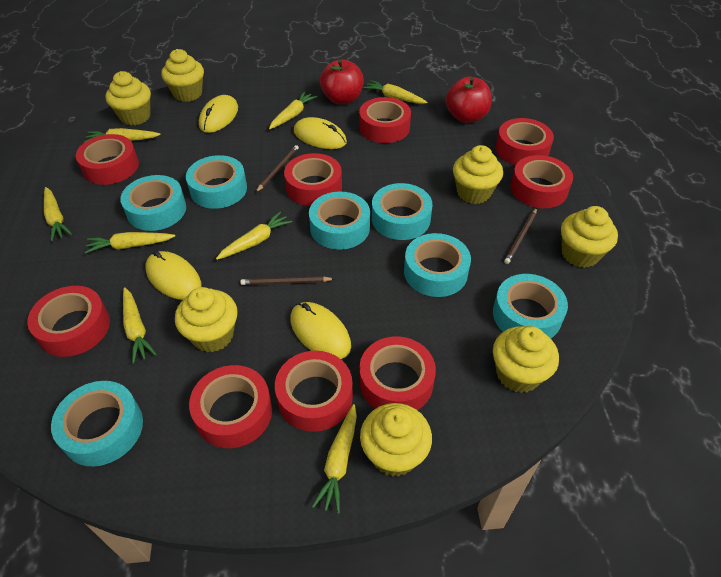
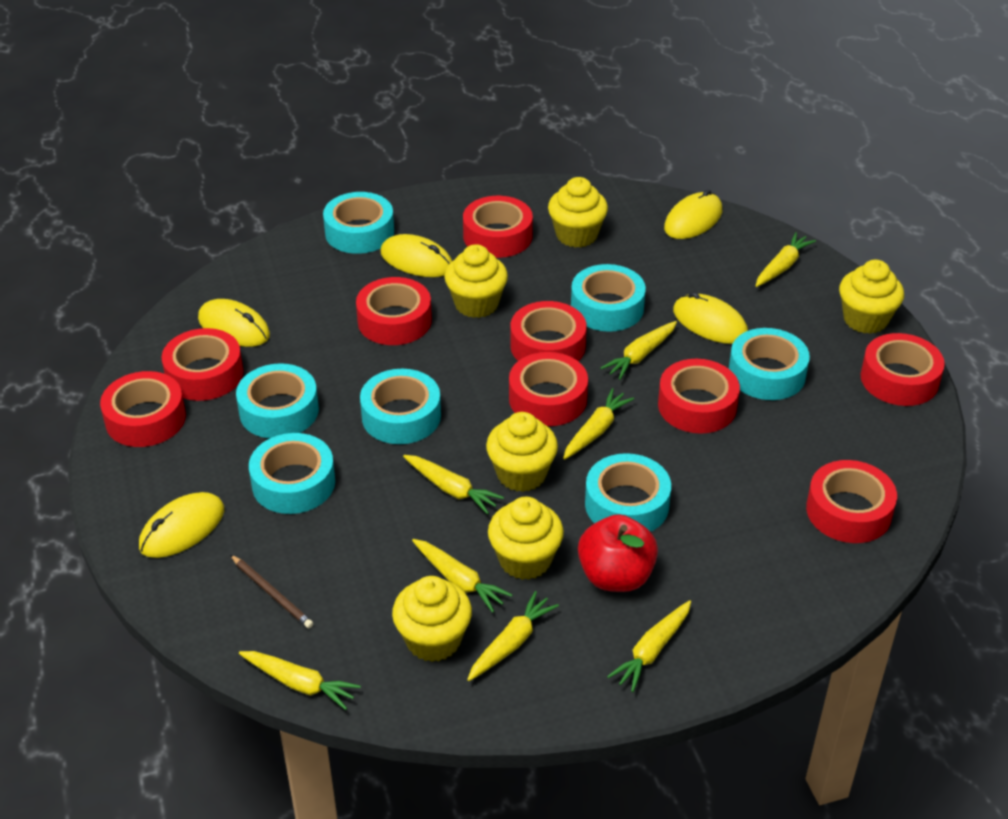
brown pencil: [240,276,334,285] [256,145,299,192] [504,208,537,264] = 3 -> [230,555,313,628] = 1
red apple: [320,59,364,105] [446,77,492,123] = 2 -> [578,514,658,592] = 1
yellow cupcake: [106,71,151,125] [161,49,204,102] [175,287,238,353] [360,403,432,477] [453,145,503,204] [493,326,559,393] [561,206,618,268] = 7 -> [392,576,472,662] [444,244,508,318] [486,412,558,492] [488,496,564,580] [548,177,608,248] [839,260,904,334] = 6
yellow mouse: [145,251,202,300] [199,95,238,133] [291,302,351,359] [294,117,347,149] = 4 -> [139,492,224,558] [198,299,270,347] [380,234,452,277] [664,189,722,239] [673,292,748,344] = 5

